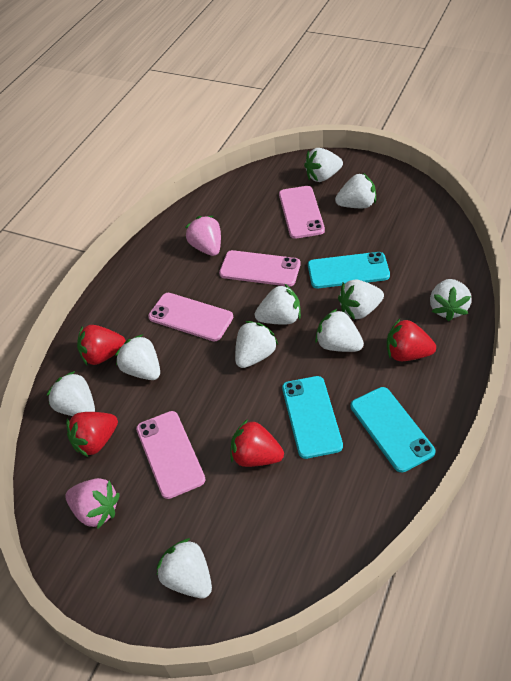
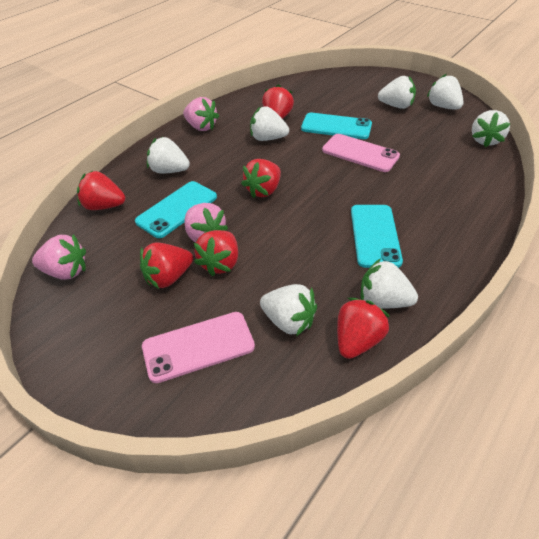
pink phone: [136,411,205,499] [148,293,233,341] [219,250,300,287] [279,186,325,239] = 4 -> [142,312,255,383] [322,134,400,172] = 2
pink strawberry: [65,478,120,529] [185,216,221,256] = 2 -> [32,234,86,280] [183,97,219,131] [184,203,228,242] = 3
red strawberry: [66,412,118,457] [77,325,126,365] [230,419,284,467] [387,319,436,361] = 4 -> [77,171,125,210] [140,242,193,289] [194,230,238,276] [241,159,281,198] [262,84,294,119] [337,298,390,359] = 6
white strawberry: [47,371,95,416] [115,334,160,380] [156,538,212,598] [235,321,278,368] [255,284,301,325] [304,148,343,182] [315,308,364,352] [335,173,376,208] [338,279,384,320] [430,279,472,321] = 10 -> [147,137,190,173] [250,106,289,141] [260,284,317,336] [361,259,418,308] [378,76,416,109] [427,74,463,110] [472,110,511,147] = 7

